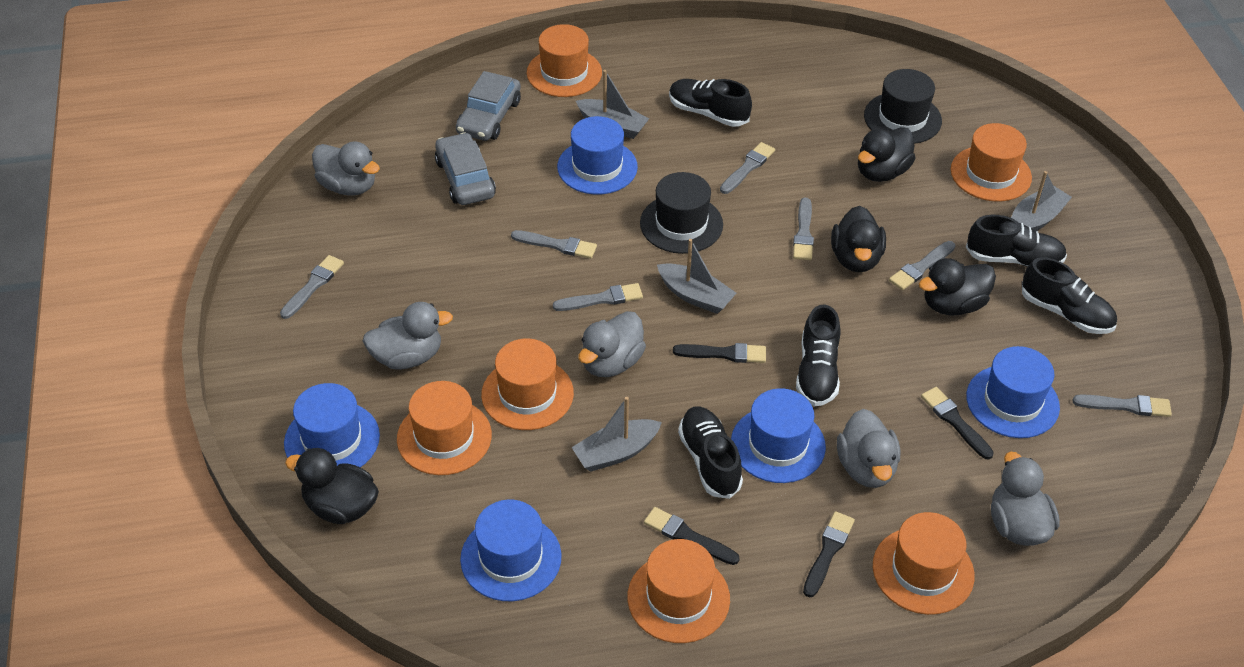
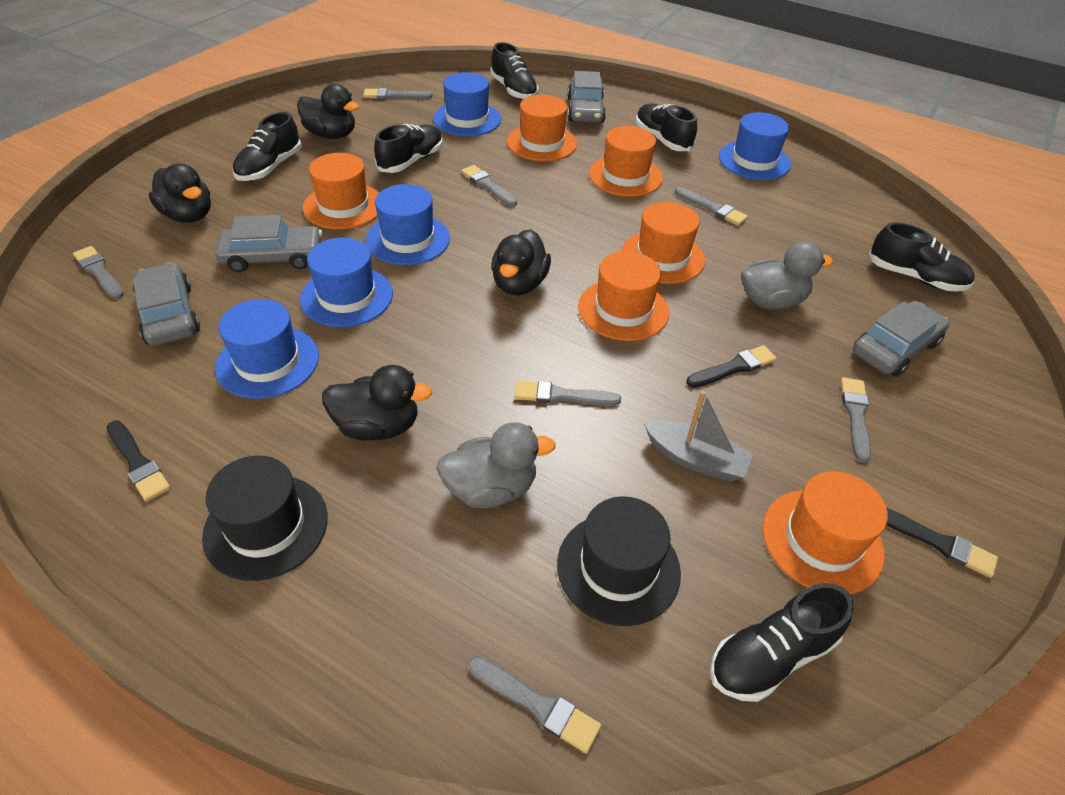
black brush: [644,507,740,565] [673,343,766,363] [803,511,855,598] [921,387,994,459] = 4 -> [107,421,171,502] [686,345,777,388] [886,508,998,578] = 3
black shoe: [669,79,752,127] [678,406,743,499] [796,304,841,407] [966,215,1067,267] [1022,257,1117,334] = 5 -> [233,112,302,181] [374,124,443,173] [490,42,539,100] [636,104,697,151] [710,583,854,702] [869,222,975,292] = 6
grey boat: [571,397,662,472] [576,70,649,139] [657,239,736,314] [1011,171,1072,232] = 4 -> [644,391,754,482] = 1
grey car: [435,132,496,205] [456,71,521,141] = 2 -> [133,262,200,346] [215,215,322,272] [567,71,606,123] [853,301,950,377] = 4
grey duck: [312,141,380,196] [363,302,453,370] [579,311,646,377] [837,409,900,488] [991,452,1060,546] = 5 -> [436,422,556,508] [741,241,833,309] = 2

